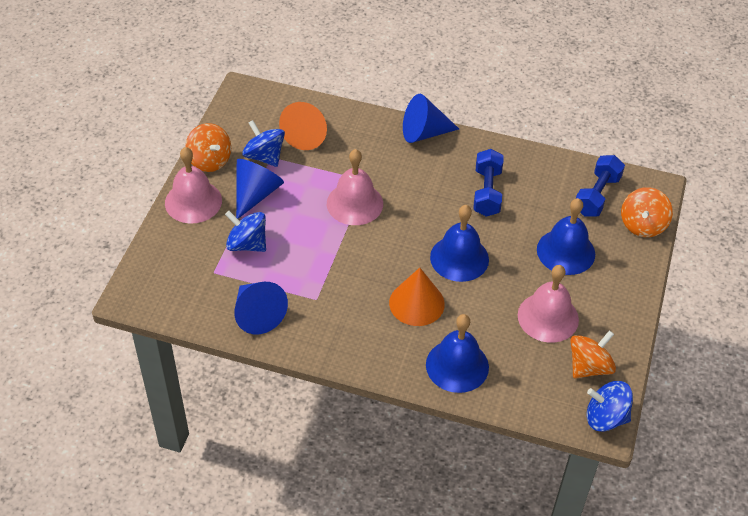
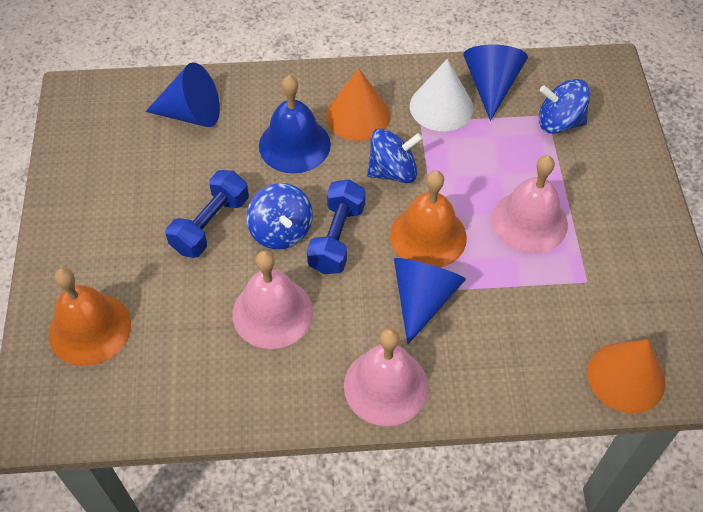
blue bell: [426,314,489,393] [430,205,489,282] [537,198,595,275] = 3 -> [259,75,331,173] = 1
orange bell: none = 0 -> [49,268,131,366] [390,171,467,268] = 2
orange spinning top: [185,123,231,172] [570,331,616,379] [621,187,673,237] = 3 -> none = 0
white cone: none = 0 -> [410,59,473,131] = 1

